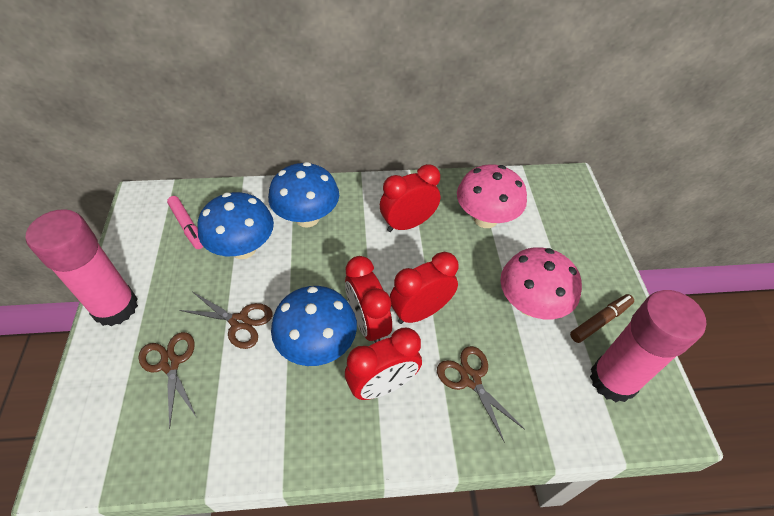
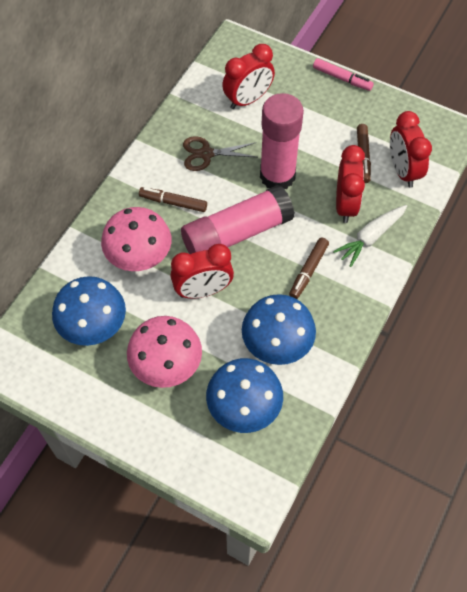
brown marker: [570,294,634,343] = 1 -> [139,187,207,212] [289,237,329,299] [357,124,371,183] = 3
brown scissors: [139,332,197,429] [179,292,273,349] [437,346,525,443] = 3 -> [183,136,256,171] = 1
white carrot: none = 0 -> [333,205,407,267] = 1

